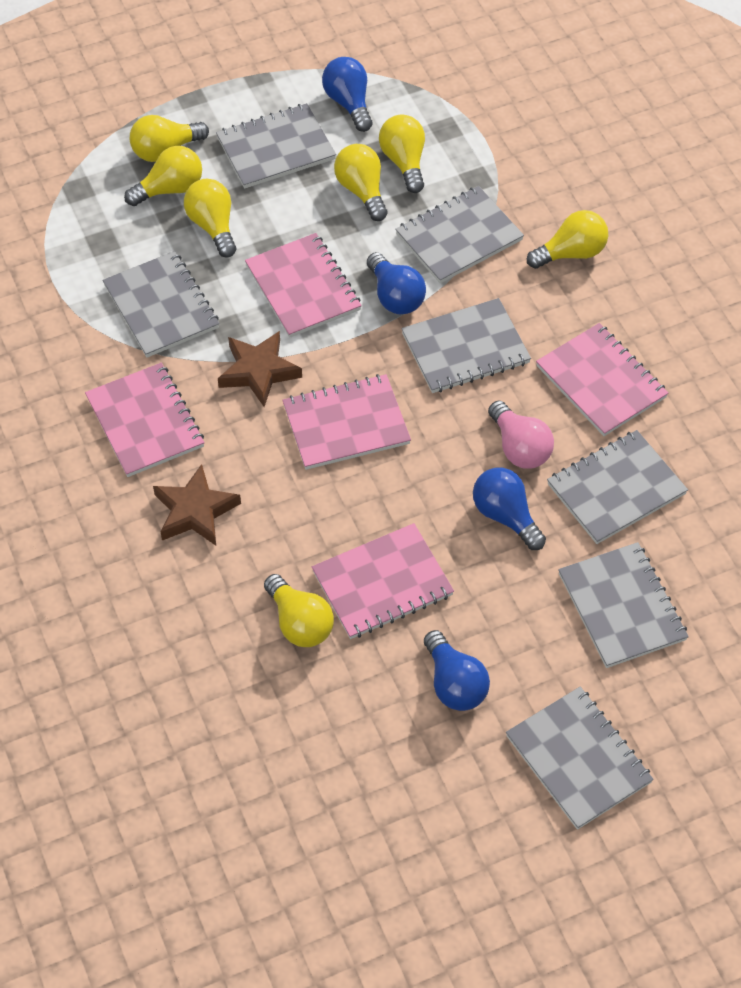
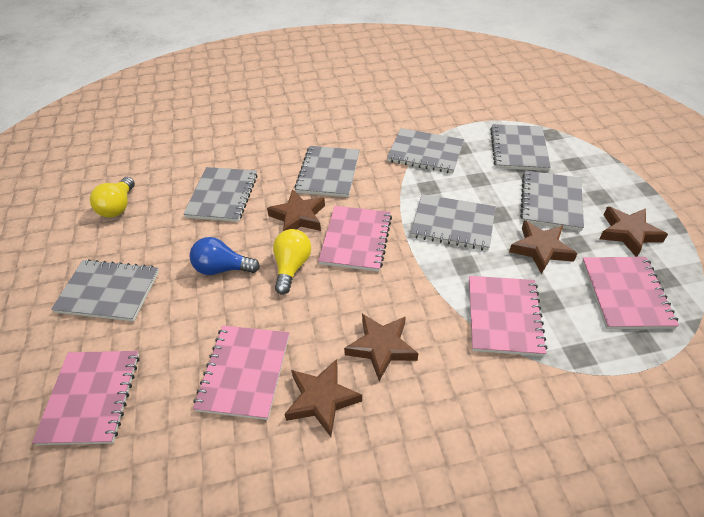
blue light bulb: [322,57,372,132] [367,252,426,315] [424,630,490,711] [473,468,546,550] = 4 -> [189,237,260,275] = 1
brown star: [153,464,241,546] [218,331,302,407] = 2 -> [267,189,325,231] [284,359,362,437] [344,314,418,381] [509,220,578,274] [599,207,668,257] = 5
pink light bulb: [488,400,554,469] = 1 -> none = 0
yellow light bulb: [124,146,202,206] [130,115,209,162] [184,179,236,258] [264,574,334,647] [334,144,388,221] [379,114,425,193] [527,210,608,269] = 7 -> [90,177,135,218] [273,229,311,294] = 2

